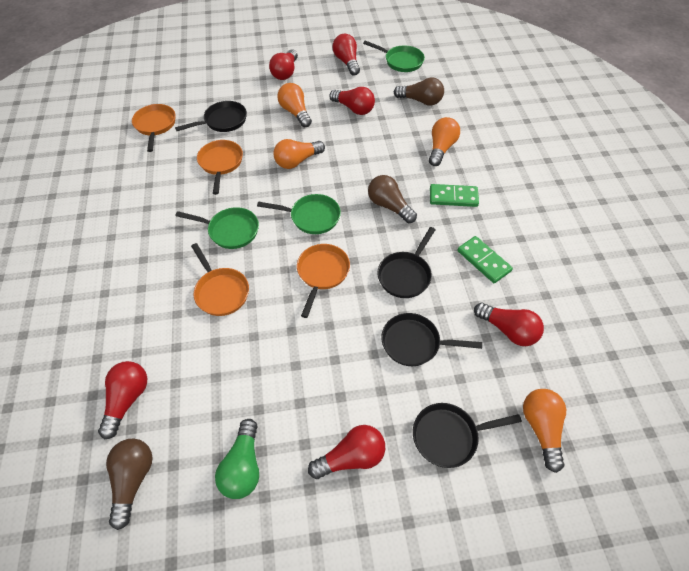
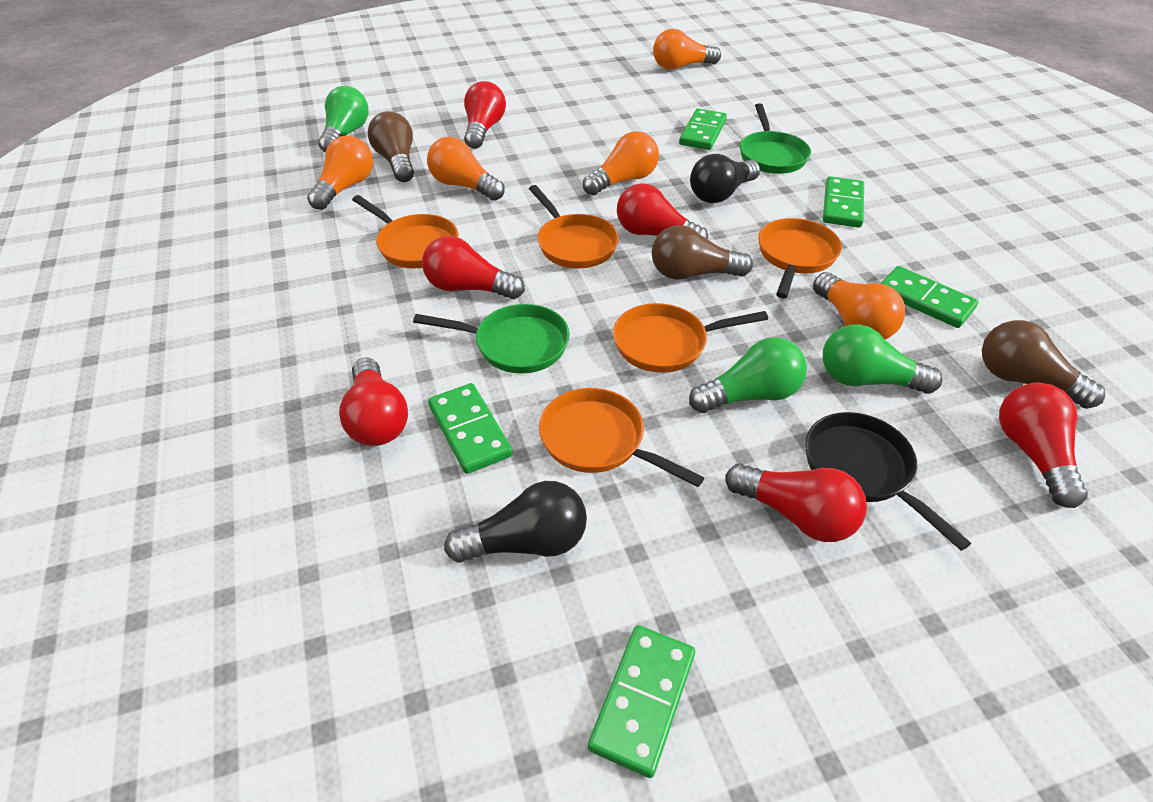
black light bulb: none = 0 -> [444,481,587,563] [690,154,760,203] = 2
black pan: [175,101,247,132] [377,227,436,298] [381,313,482,366] [413,403,522,468] = 4 -> [805,412,971,551] = 1
green domino: [430,184,479,207] [457,236,513,283] = 2 -> [428,383,513,474] [588,625,695,778] [679,109,727,150] [823,176,864,228] [880,266,979,328] = 5
green light bulb: [215,419,259,499] = 1 -> [318,86,369,153] [689,337,807,413] [823,325,942,394] = 3
green pan: [176,207,259,249] [257,194,341,234] [363,41,425,72] = 3 -> [413,304,570,374] [740,103,811,174] = 2
orange light bulb: [273,139,325,169] [277,83,312,127] [429,117,460,166] [523,389,566,473] = 4 -> [307,136,373,210] [427,137,505,201] [583,131,659,195] [653,29,721,70] [813,272,906,340] = 5
orange pan: [132,104,176,152] [191,243,249,316] [197,140,243,195] [297,244,350,318] = 4 -> [352,195,459,269] [529,185,619,269] [539,388,704,487] [613,303,768,373] [758,218,842,298] = 5

